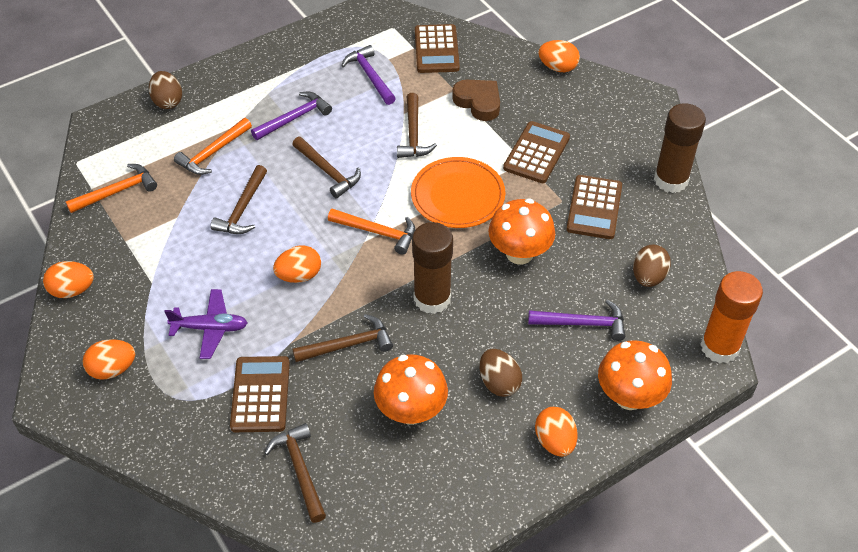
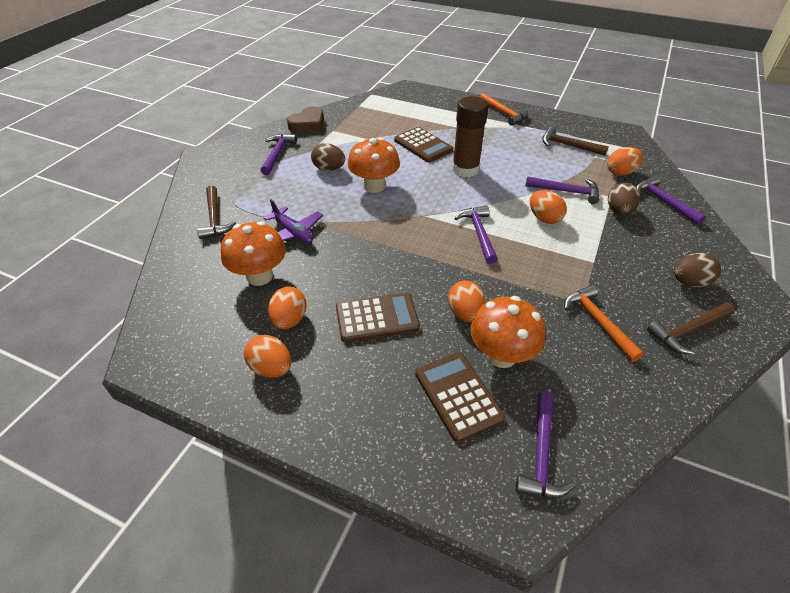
brown calculator: [230,356,290,432] [415,24,460,73] [503,121,570,183] [566,175,622,239] = 4 -> [336,292,420,343] [394,127,453,162] [415,352,505,442] = 3
brown glue stick: [412,222,453,314] [654,103,706,193] = 2 -> [452,96,489,177] = 1
brown hammer: [210,165,267,234] [265,423,326,523] [292,137,361,198] [292,314,393,362] [397,93,437,158] = 5 -> [197,186,236,239] [542,126,609,156] [647,302,735,355] = 3
orange glue stick: [700,271,763,363] = 1 -> none = 0
orange hammer: [66,164,157,213] [174,118,252,175] [328,209,415,255] = 3 -> [480,93,529,126] [564,285,644,362] = 2
orange plate: [411,157,505,228] = 1 -> none = 0
purple hammer: [251,92,332,140] [342,45,396,105] [528,300,625,341] = 3 -> [260,134,297,175] [454,206,497,264] [515,391,575,498] [525,176,599,204] [636,176,706,225] = 5

